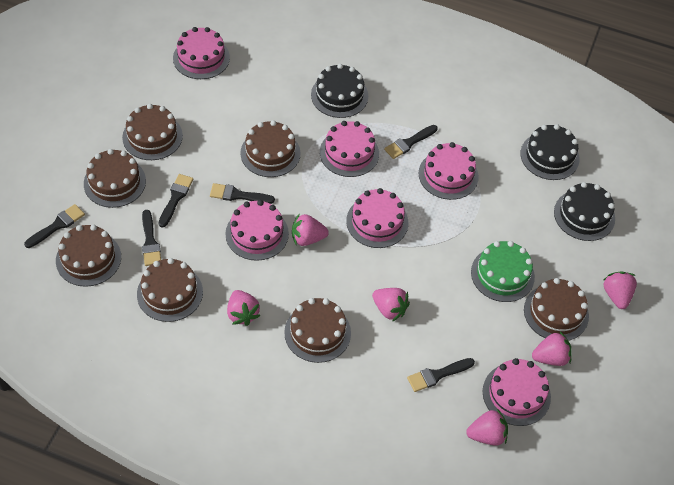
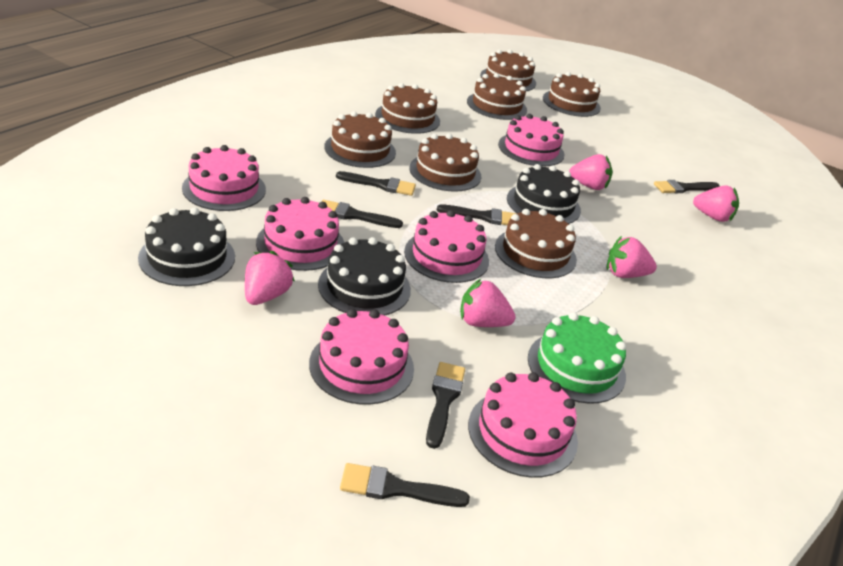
pink strawberry: [227,290,260,326] [292,214,329,246] [372,288,410,322] [466,409,508,446] [532,331,572,366] [603,271,637,309] = 6 -> [245,251,295,305] [460,279,516,327] [569,154,612,190] [606,236,657,278] [693,185,739,222] = 5

